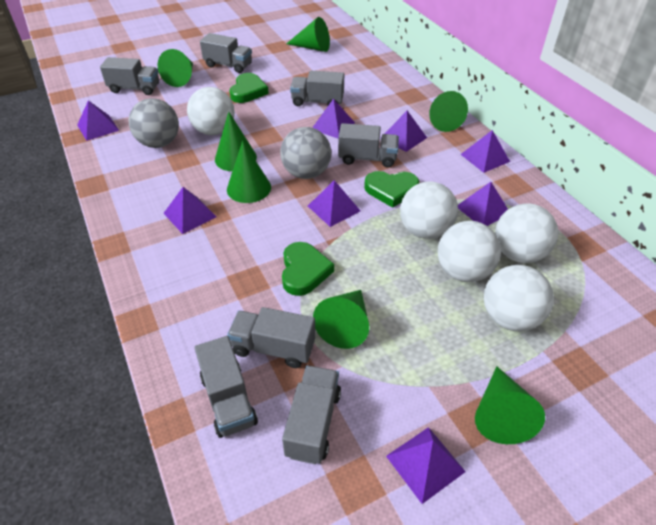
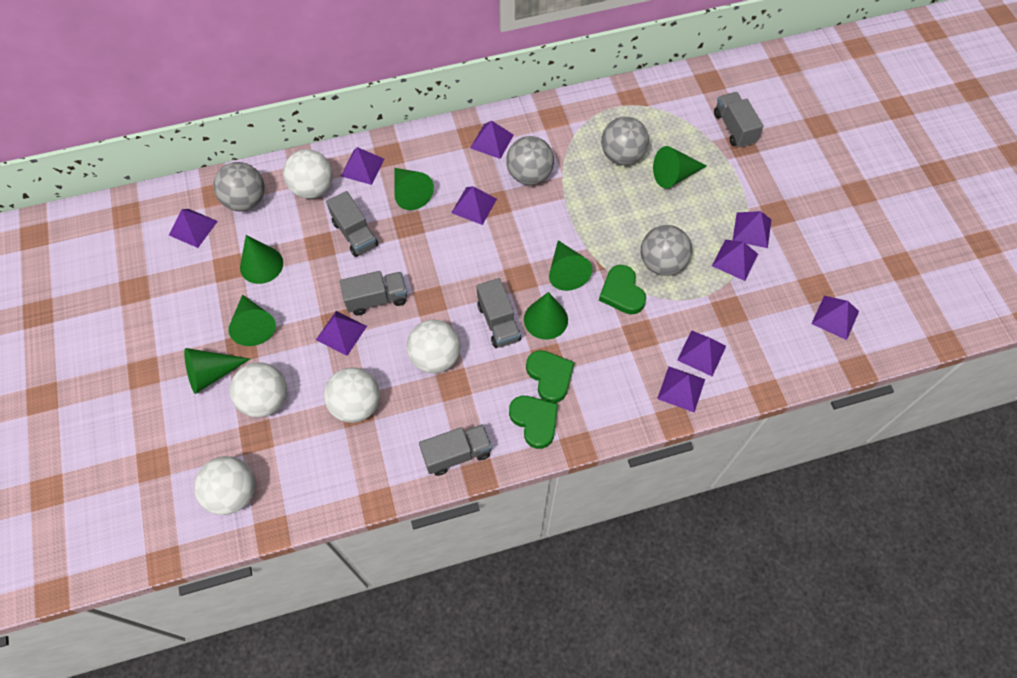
grey ball: [129,98,179,148] [280,127,331,179] = 2 -> [214,162,265,211] [506,136,554,185] [601,116,649,165] [641,225,692,276] = 4
grey truck: [100,57,159,95] [195,336,258,438] [200,33,252,73] [227,307,316,368] [282,365,341,464] [290,71,344,106] [338,123,399,168] = 7 -> [326,191,378,257] [340,271,407,316] [419,424,492,476] [477,278,521,348] [714,92,764,148] = 5
purple pyramid: [77,100,119,141] [164,187,217,234] [308,180,360,227] [312,99,355,138] [385,111,427,152] [386,427,466,504] [458,182,508,226] [460,130,510,173] = 8 -> [169,209,218,248] [316,311,367,356] [341,147,384,185] [451,186,497,225] [470,120,514,159] [657,366,705,413] [677,330,726,376] [712,239,758,281] [733,211,772,248] [811,296,859,340] = 10

